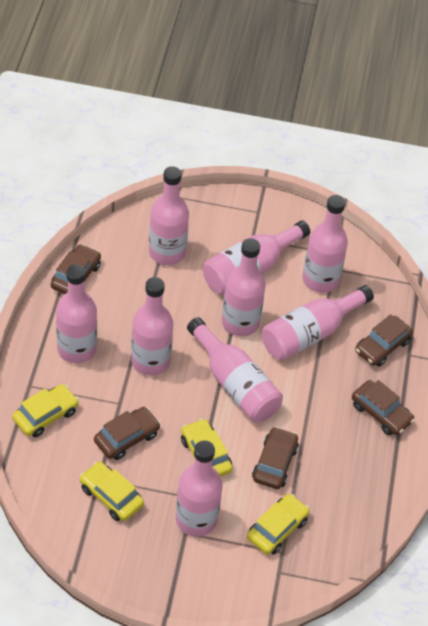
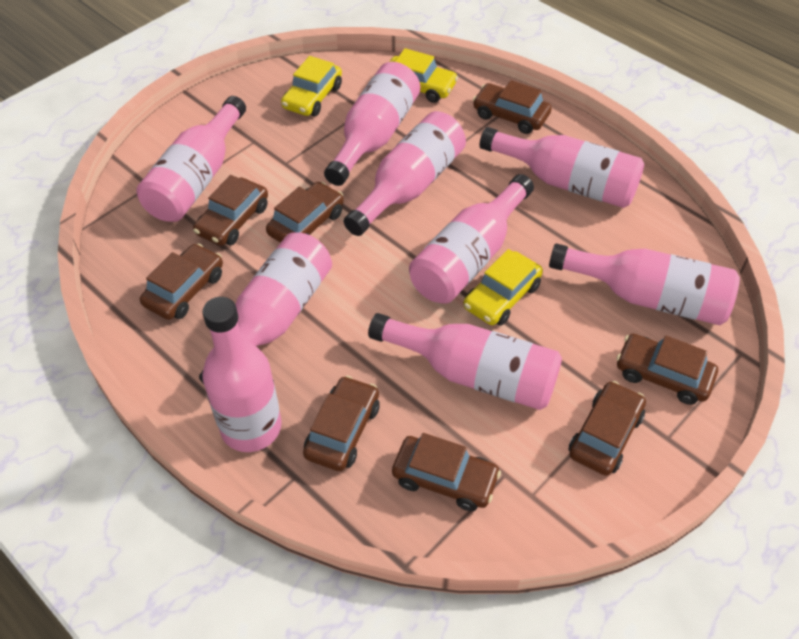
brown car: [51,244,101,294] [94,407,160,460] [252,427,299,489] [352,380,415,435] [355,314,413,367] = 5 -> [140,243,223,320] [193,175,268,246] [266,182,344,243] [303,376,379,471] [392,433,501,511] [473,80,552,134] [569,381,646,476] [617,334,718,405] = 8
yellow car: [12,384,79,437] [80,462,144,521] [181,418,233,477] [247,494,310,555] = 4 -> [281,56,342,116] [389,48,458,103] [463,249,543,326] = 3

